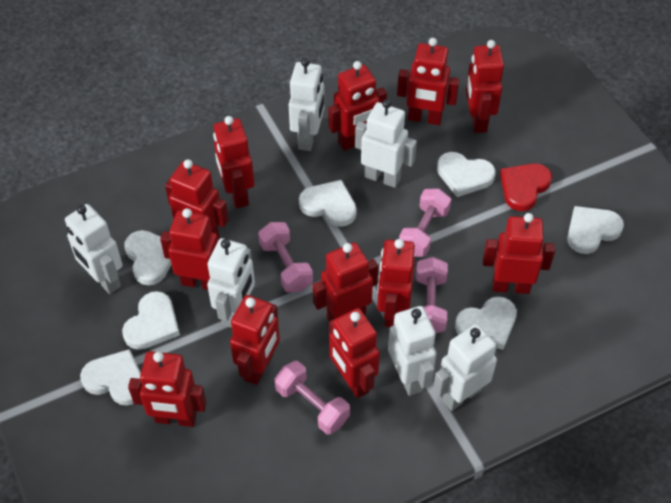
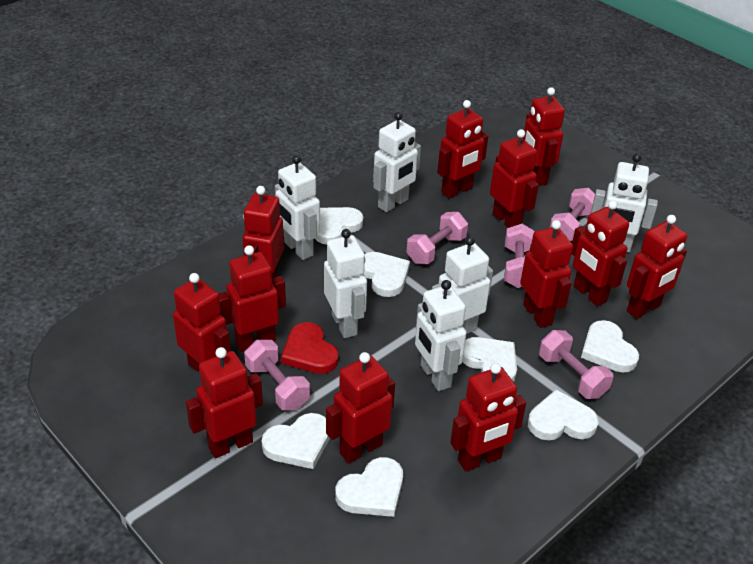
pink dumbbell: [258,222,313,292] [274,361,350,435] [399,189,451,257] [416,257,448,333] = 4 -> [244,340,310,410] [406,212,468,264] [504,224,535,288] [539,330,613,399] [550,188,595,241] = 5

